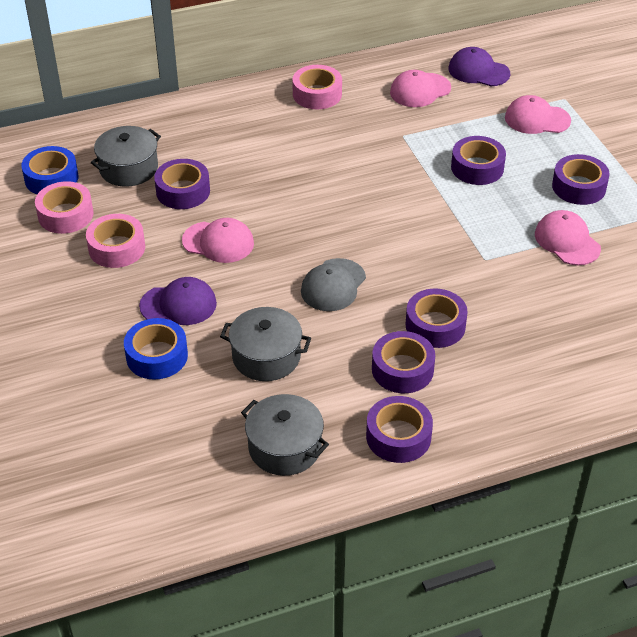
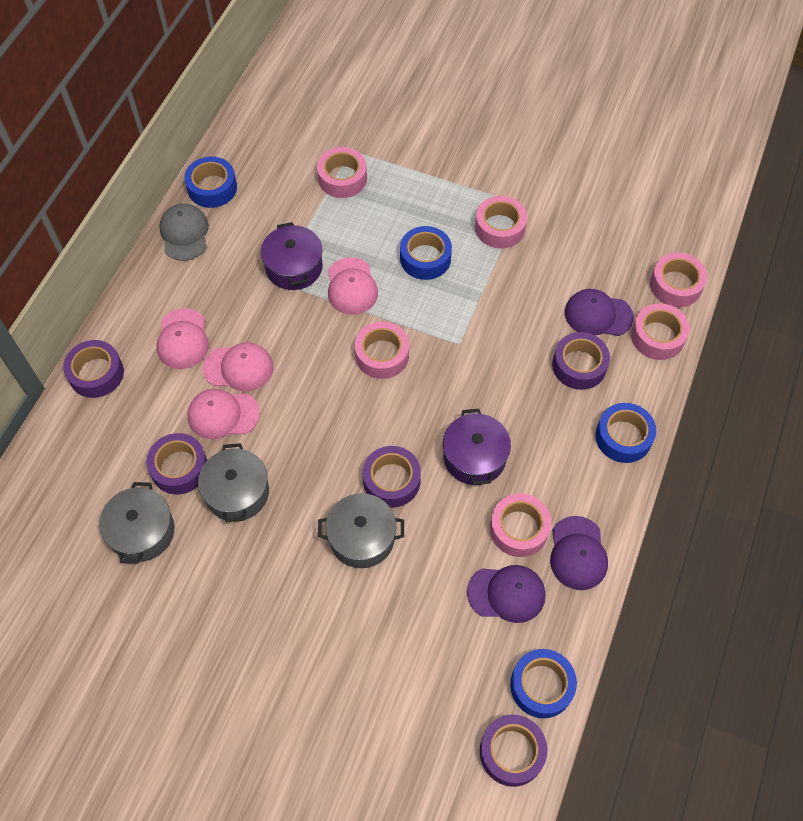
blue tape: [21,146,78,194] [124,318,188,380] = 2 -> [184,157,237,208] [400,226,452,280] [510,649,577,718] [596,403,656,463] = 4
pink tape: [35,181,94,234] [86,214,145,268] [292,65,342,109] = 3 -> [317,147,367,198] [355,322,409,379] [475,196,527,249] [490,493,551,557] [631,303,690,360] [650,253,707,307] = 6
purple cap: [139,277,217,325] [449,47,510,86] = 2 -> [467,565,546,623] [550,516,608,590] [565,289,634,336] = 3
purple pot: none = 0 -> [261,222,323,290] [443,409,511,485] = 2
purple tape: [154,159,210,209] [366,396,433,463] [372,331,435,393] [406,289,468,348] [451,136,506,185] [552,154,610,205] = 6 -> [63,340,124,398] [146,433,207,494] [363,446,421,508] [480,715,548,787] [552,332,610,390] = 5

